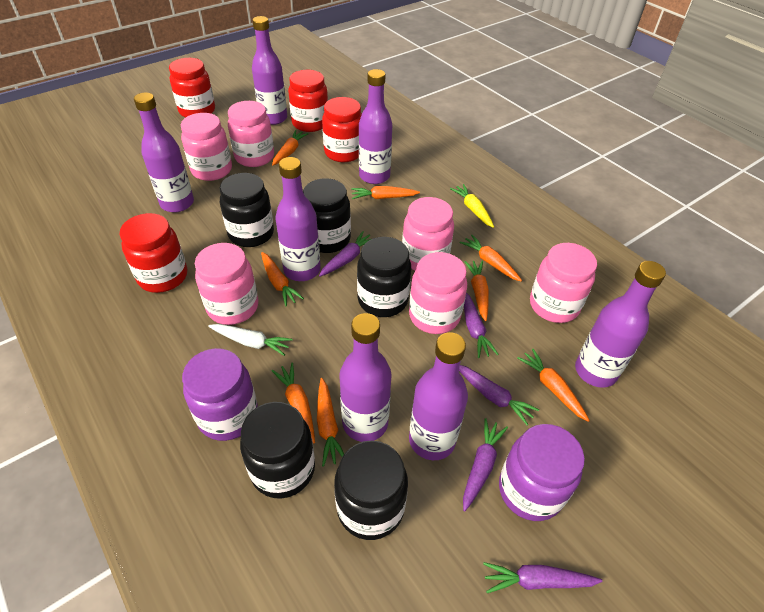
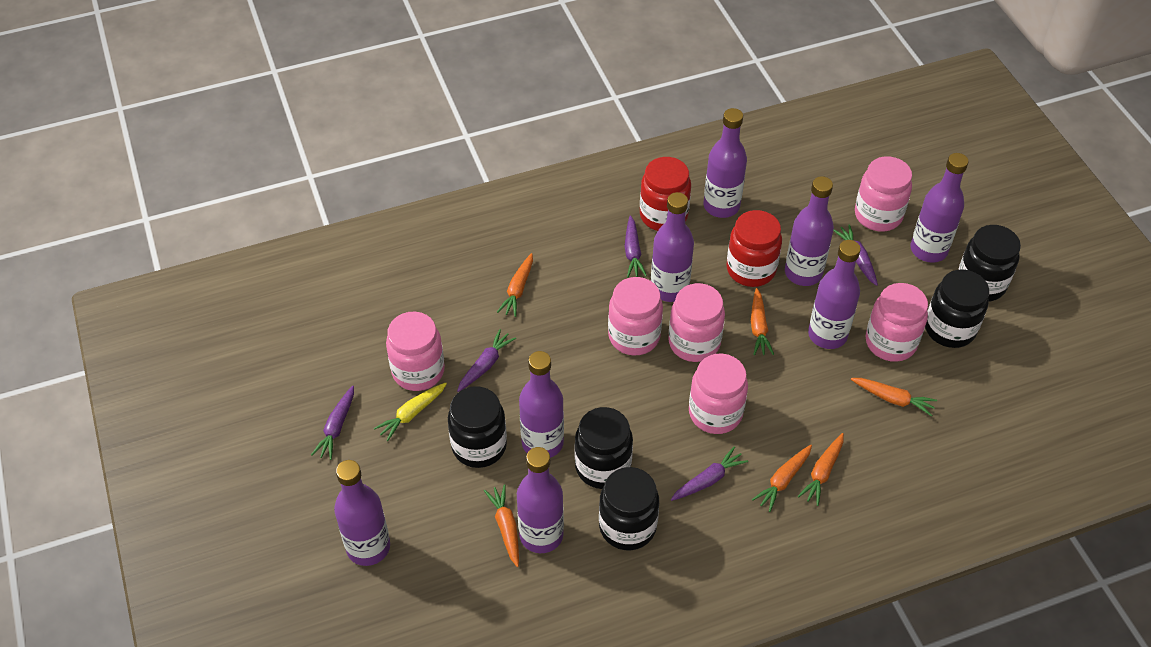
orange carrot: [261,252,304,307] [272,130,309,165] [272,363,315,444] [317,378,344,467] [351,186,420,199] [459,235,522,281] [464,261,489,321] [517,349,590,422] = 8 -> [484,484,519,567] [497,253,533,317] [751,288,774,355] [752,445,812,512] [798,433,844,506] [851,378,937,417] = 6
purple bottle: [134,92,194,212] [252,16,287,125] [275,157,321,281] [339,313,392,442] [359,69,392,184] [409,332,468,460] [575,261,666,388] = 7 -> [334,460,390,566] [517,447,564,553] [519,351,564,458] [651,192,694,302] [703,108,747,218] [785,176,834,286] [808,240,861,349] [911,153,969,263] = 8
purple jar: [182,348,258,441] [499,424,585,521] = 2 -> none = 0
red jar: [120,213,187,293] [169,58,215,118] [288,70,328,132] [322,97,362,162] = 4 -> [640,157,691,231] [726,210,782,287] = 2
white carrot: [208,324,293,356] = 1 -> none = 0

